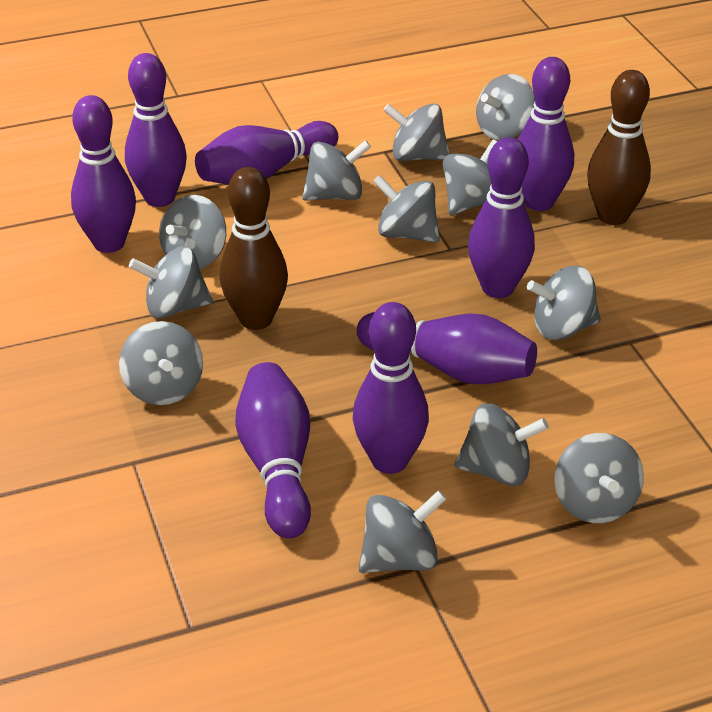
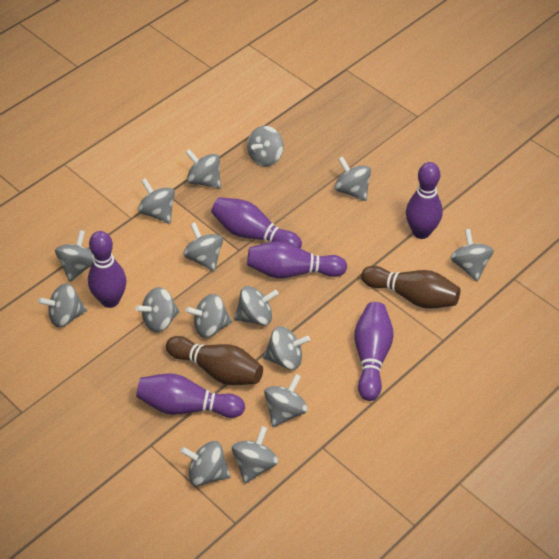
grey spinning top: [119,321,203,405] [129,246,213,318] [159,195,226,269] [302,140,371,201] [359,490,446,573] [373,175,440,243] [383,103,450,161] [443,140,497,215] [454,403,549,486] [476,74,535,140] [527,265,601,340] [554,433,644,523] = 12 -> [38,283,87,328] [55,230,94,282] [135,287,180,332] [138,178,175,224] [180,441,230,486] [183,222,223,272] [185,149,221,189] [185,294,232,338] [232,426,278,484] [234,286,279,326] [247,126,283,166] [263,326,310,370] [264,374,308,427] [335,156,371,201] [450,229,494,281] = 15
purple bowling pin: [71,95,136,253] [125,53,187,207] [195,121,338,185] [235,362,311,539] [353,302,429,474] [357,312,537,384] [468,137,535,298] [518,57,574,211] = 8 -> [88,231,126,308] [136,373,245,418] [211,197,302,249] [247,241,347,278] [354,302,394,401] [406,162,443,239] = 6

